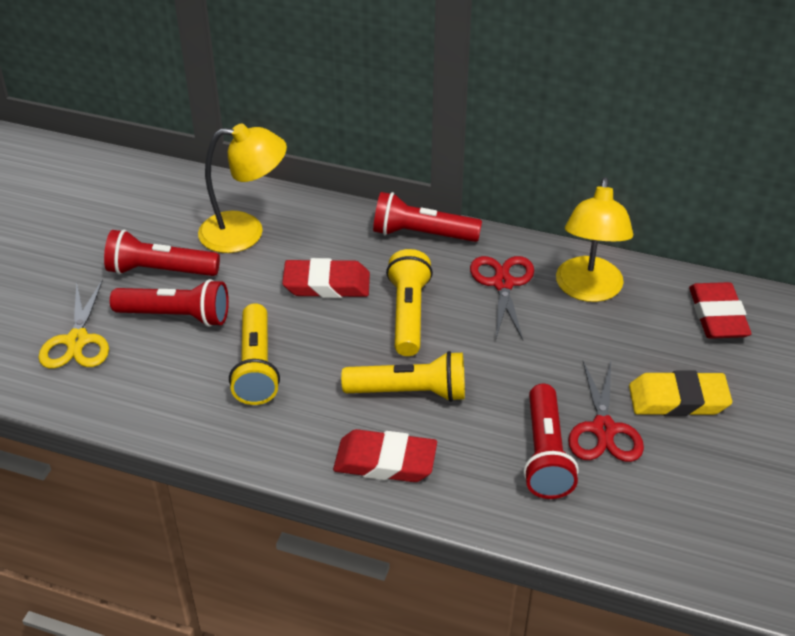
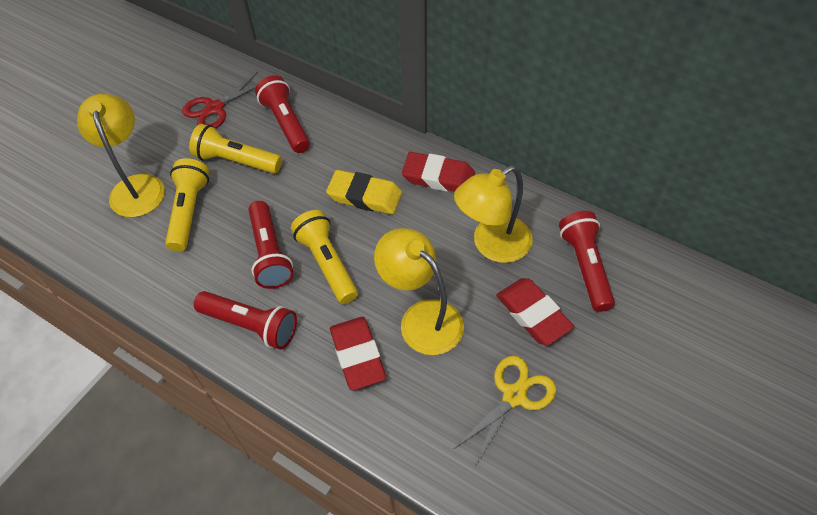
red scissors: [470,256,534,340] [568,361,644,462] = 2 -> [182,72,258,129] = 1
yellow lamp: [198,123,287,253] [556,177,633,302] = 2 -> [77,94,165,217] [374,228,464,355] [454,166,533,263] = 3

